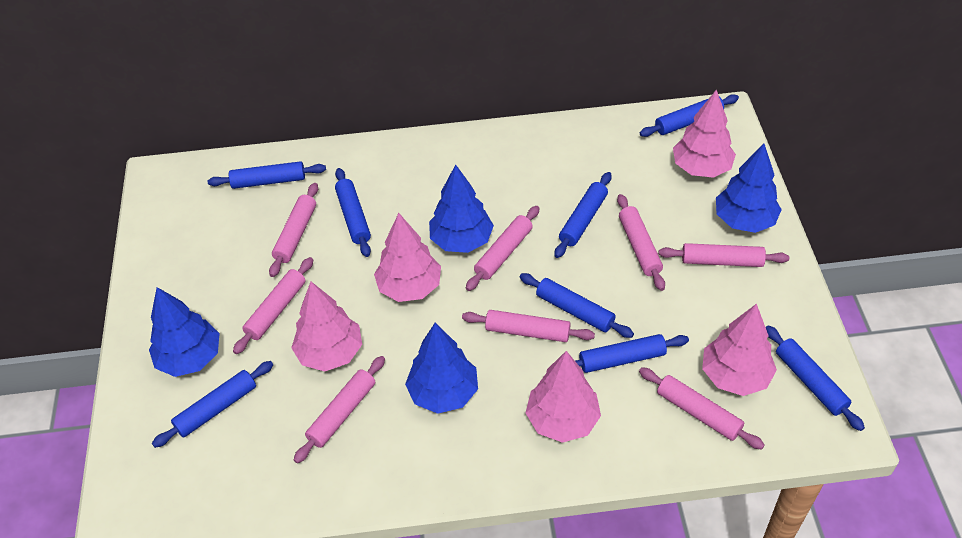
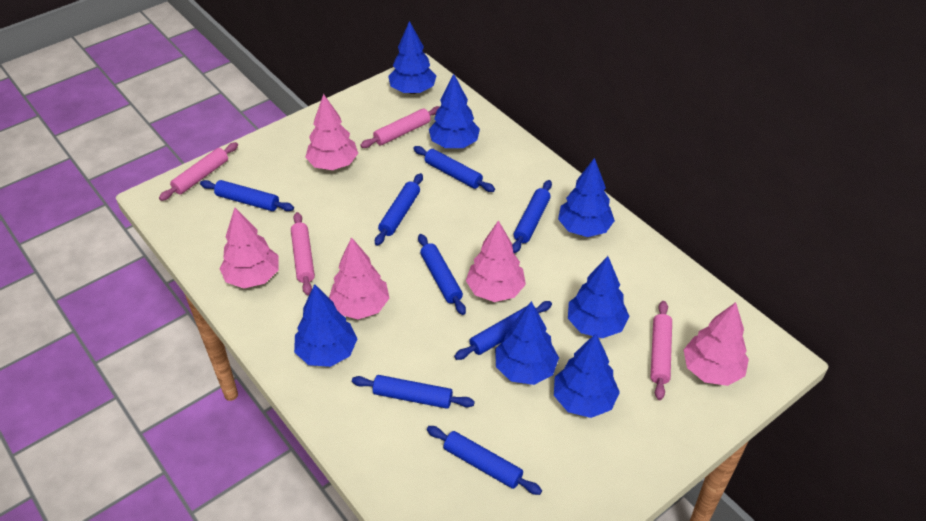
blue tree: [149,287,220,377] [405,323,478,414] [429,165,494,253] [716,143,782,233] = 4 -> [294,284,357,367] [388,21,436,94] [429,74,480,148] [495,301,559,385] [554,333,620,418] [558,158,615,237] [568,256,630,338] = 7
pink rolling pin: [233,257,313,354] [269,183,318,277] [294,356,385,463] [462,310,595,342] [466,206,540,291] [617,194,665,291] [639,367,765,450] [659,243,789,267] = 8 -> [159,142,238,201] [291,212,315,295] [360,106,440,148] [650,301,672,400] = 4

